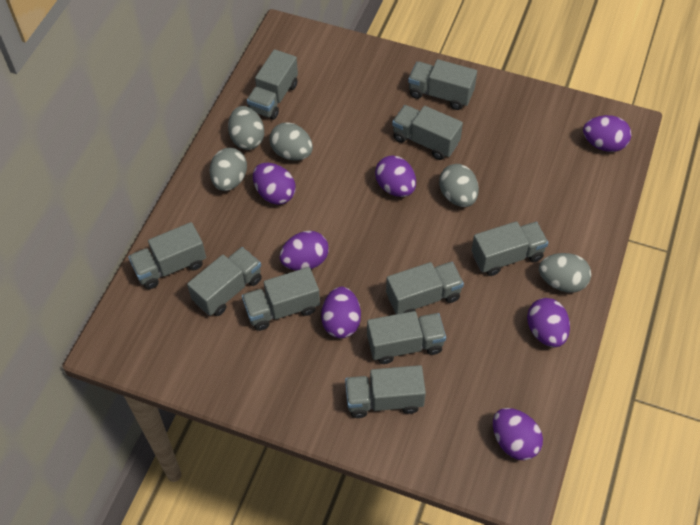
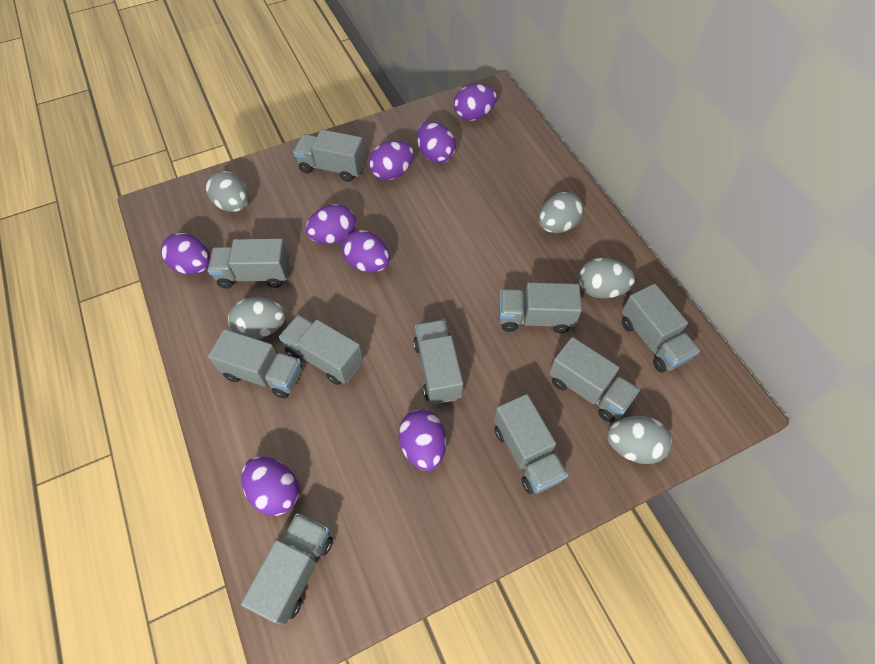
purple egg: [253,163,296,205] [280,230,329,271] [321,287,361,338] [375,155,416,197] [493,408,543,460] [527,298,570,347] [583,115,631,152] = 7 -> [161,233,210,275] [241,457,299,516] [305,204,356,245] [342,230,390,273] [369,141,414,180] [398,410,446,471] [417,121,456,163] [454,84,497,121] = 8

